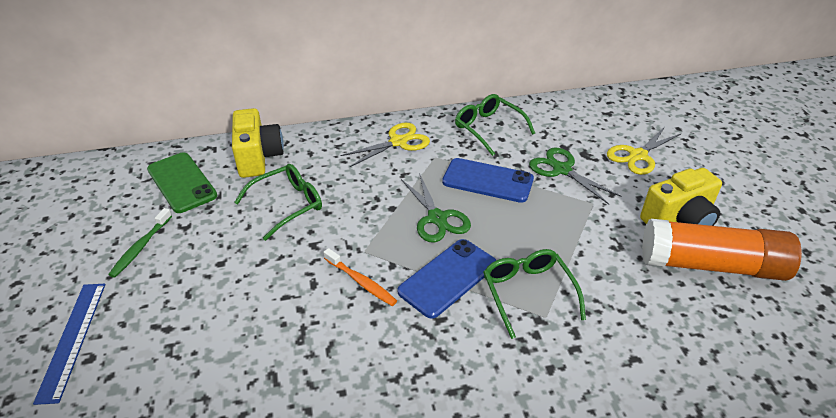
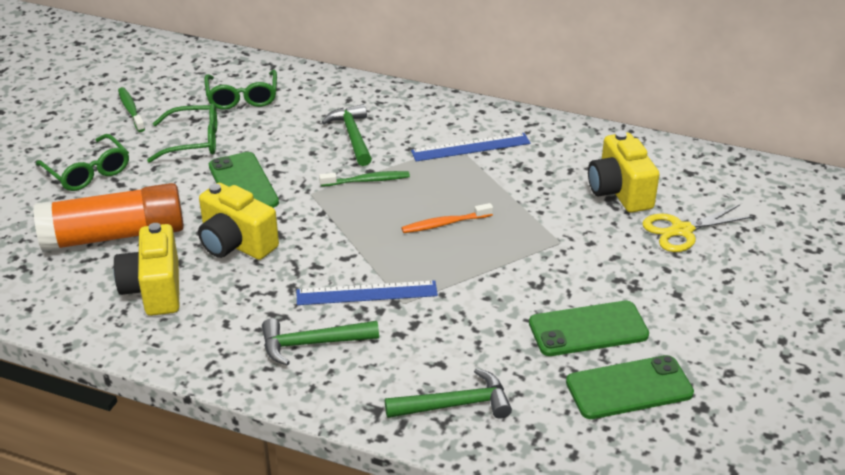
blue phone: [397,239,496,319] [442,158,534,203] = 2 -> none = 0
blue ruler: [33,284,106,405] = 1 -> [297,280,438,305] [411,133,530,161] = 2
green hammer: none = 0 -> [262,318,379,366] [322,104,372,166] [385,368,512,419] = 3
green phone: [147,152,217,213] = 1 -> [209,152,279,208] [529,301,649,356] [566,355,694,419] = 3
green scissors: [401,173,471,242] [529,148,622,205] = 2 -> none = 0
green toothbrush: [108,208,172,278] = 1 -> [118,87,145,132] [319,171,410,187] = 2
yellow camera: [232,108,284,178] [640,168,722,226] = 2 -> [114,223,179,316] [198,183,279,260] [588,131,660,213] = 3
yellow scissors: [340,123,430,167] [607,127,682,175] = 2 -> [642,205,754,252] = 1

